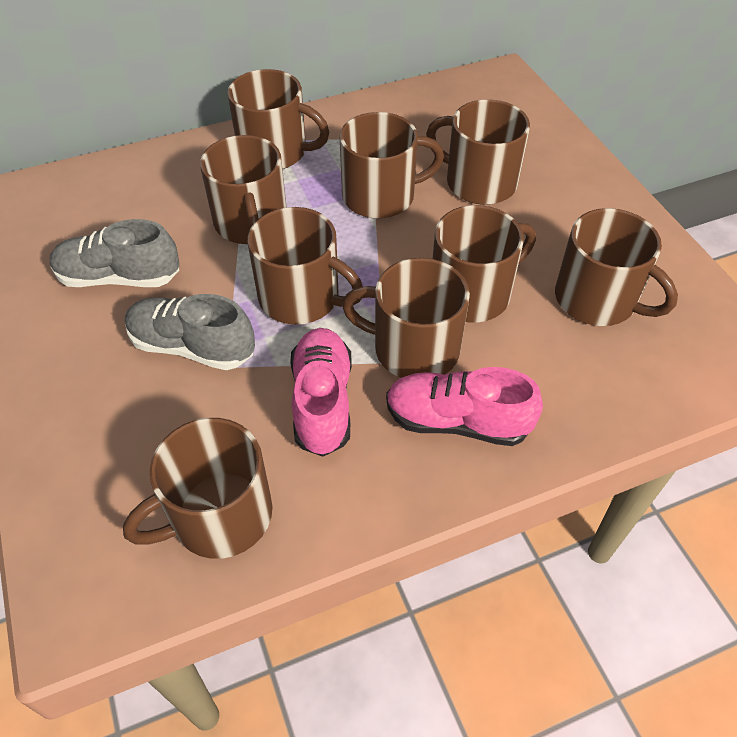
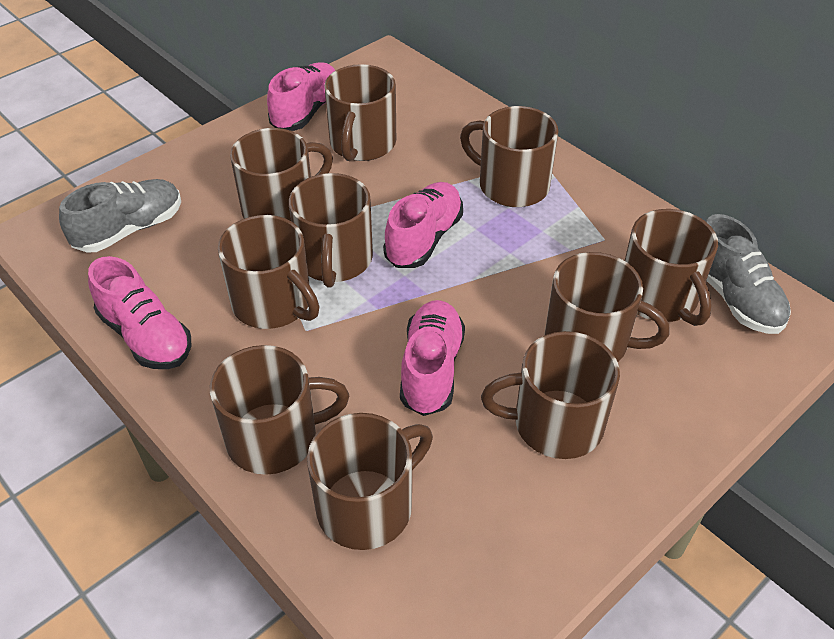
brown mug: [123,418,273,559] [200,135,286,244] [228,69,329,169] [248,207,363,325] [339,112,444,219] [342,258,470,378] [426,99,530,205] [433,205,536,323] [555,208,678,326] = 9 -> [210,345,349,475] [218,215,319,329] [230,128,333,221] [289,173,373,288] [307,413,433,550] [324,64,396,161] [460,106,559,207] [481,331,620,459] [545,252,670,362] [625,209,718,326] = 10
pink shoe: [290,328,352,457] [386,367,543,446] = 2 -> [88,256,191,369] [267,62,336,131] [383,182,463,268] [400,300,465,416] = 4

